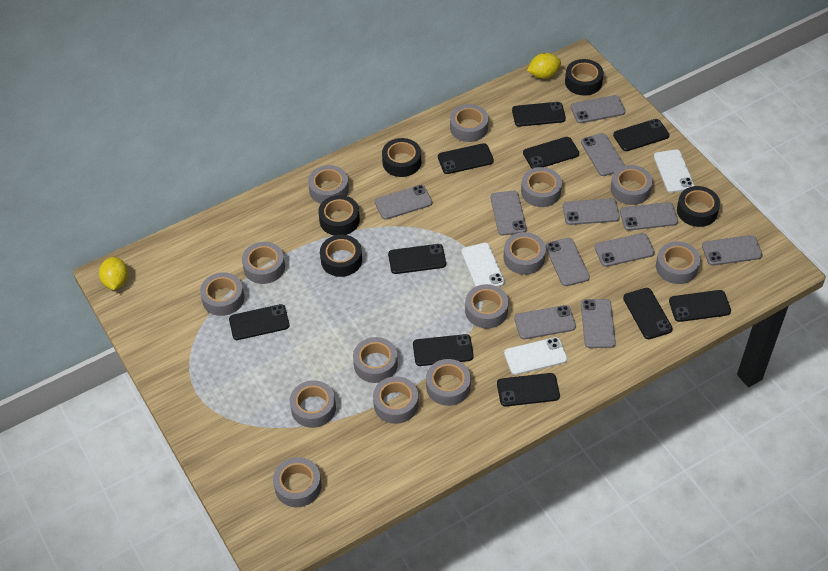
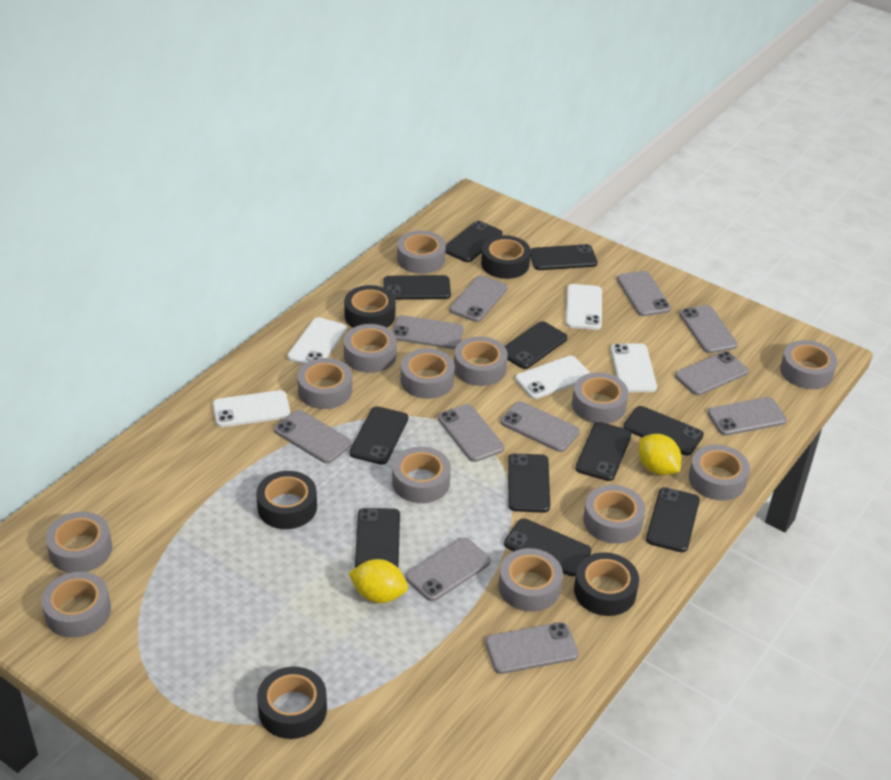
black phone: [229,304,290,340] [388,244,446,274] [413,334,474,366] [438,143,494,174] [497,373,560,407] [512,102,566,127] [523,137,579,169] [613,119,669,151] [623,288,673,339] [669,290,731,322] = 10 -> [349,406,408,465] [355,508,400,568] [383,275,451,300] [446,221,502,262] [504,321,567,369] [504,519,591,576] [508,453,550,513] [530,244,597,270] [575,422,632,481] [623,406,704,456] [646,487,700,552] = 11
grey tape: [200,272,244,316] [242,242,285,284] [273,457,321,507] [290,380,336,428] [308,165,349,204] [353,337,398,383] [373,376,419,424] [426,359,471,406] [450,104,488,142] [465,284,509,328] [503,232,546,275] [521,167,562,207] [611,165,653,205] [656,241,700,284] = 14 -> [41,572,111,638] [46,512,112,573] [297,358,352,409] [344,324,397,373] [392,447,451,503] [397,231,446,274] [401,348,455,399] [454,336,508,386] [499,548,563,612] [572,372,629,424] [583,485,645,544] [689,445,750,501] [780,340,837,389] = 13
white phone: [462,243,505,287] [504,337,567,375] [654,149,694,193] = 3 -> [213,390,290,427] [287,317,347,365] [515,356,590,399] [566,284,602,330] [611,343,657,392] = 5

